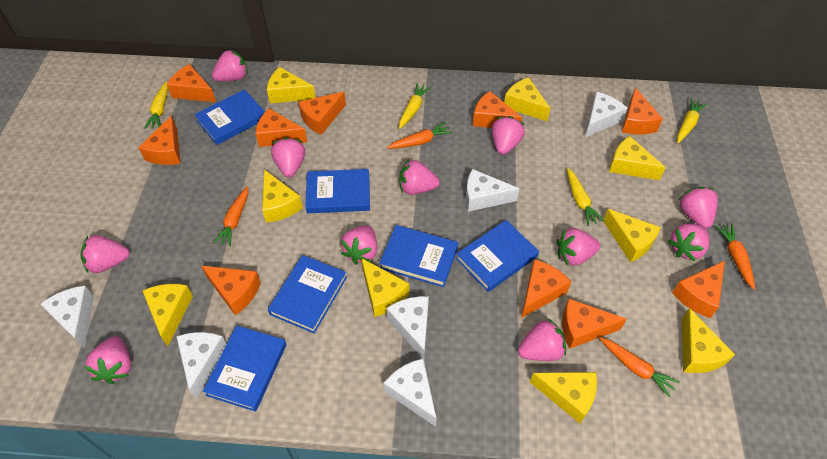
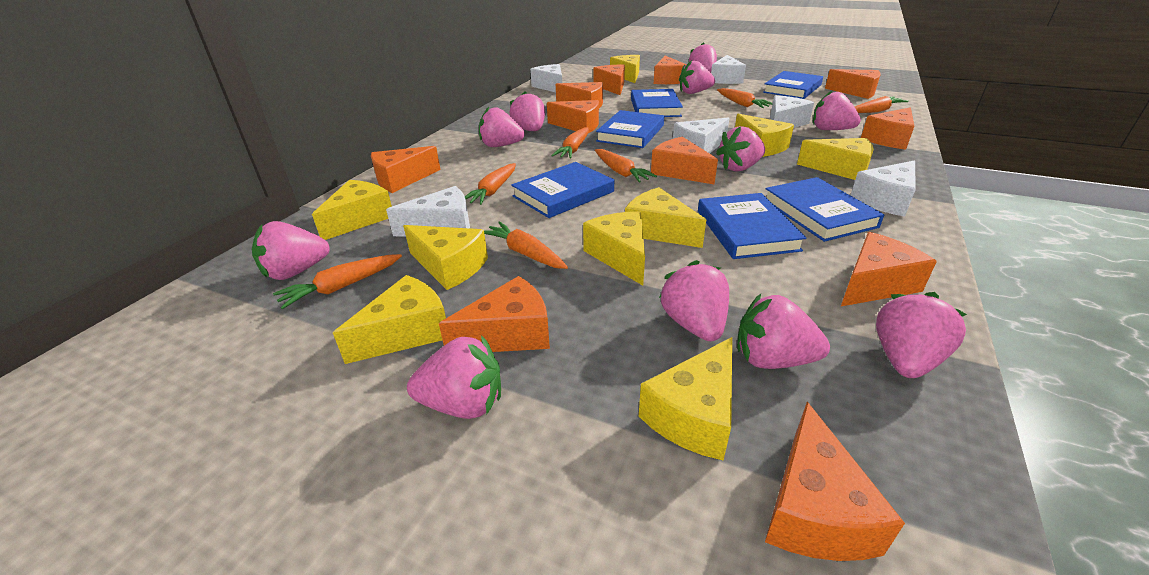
orange carrot: [213,186,248,247] [387,122,452,149] [599,337,680,397] [715,223,755,289] = 4 -> [273,254,402,309] [465,163,516,205] [484,221,568,269] [551,127,589,158] [595,149,657,183] [717,88,773,108] [855,96,909,113] = 7
orange cheese: [138,116,180,165] [167,64,216,102] [201,266,261,315] [255,108,307,147] [298,92,346,135] [473,91,522,128] [521,259,571,318] [562,299,627,349] [622,87,663,135] [672,261,725,318] = 10 -> [371,146,441,193] [439,276,550,352] [547,100,599,133] [556,82,603,108] [593,65,625,95] [651,137,718,184] [654,56,687,84] [765,402,905,561] [825,69,881,99] [841,232,937,306] [861,107,914,150] = 11
yellow carrot: [144,81,168,129] [399,83,431,129] [567,168,604,226] [677,98,707,143] = 4 -> none = 0

